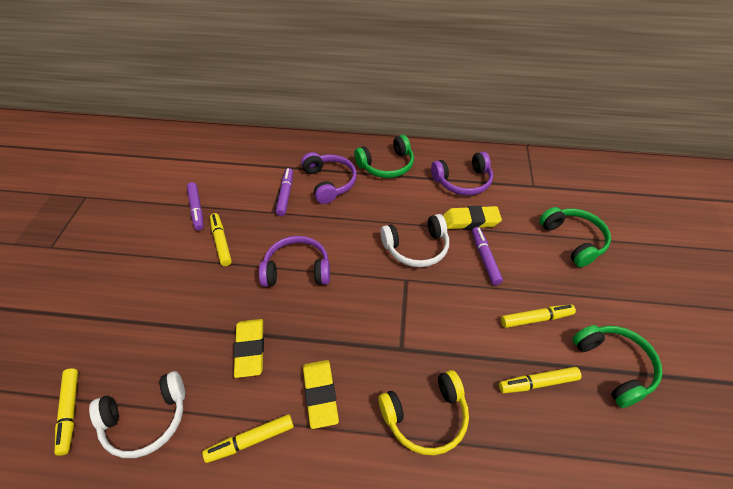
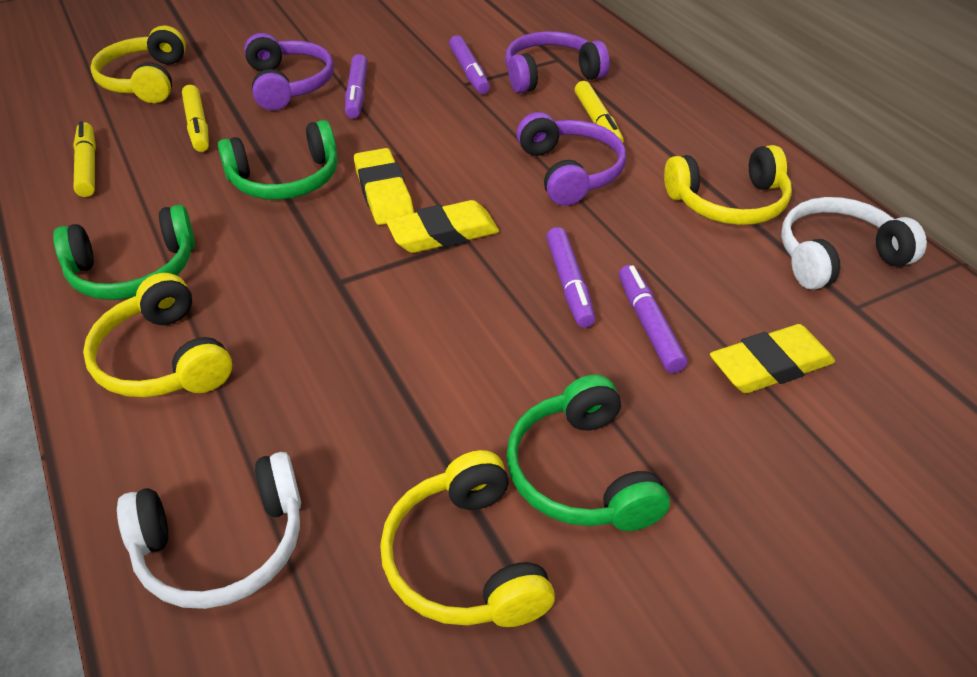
purple marker: [187,182,204,231] [276,168,293,216] [472,227,503,285] = 3 -> [345,54,368,119] [449,35,490,94] [546,227,595,328] [619,265,687,373] = 4
yellow headphones: [378,370,469,455] = 1 -> [83,273,232,397] [90,25,186,103] [380,450,555,627] [664,145,792,225] = 4
yellow marker: [55,368,78,456] [202,414,294,463] [210,213,232,266] [499,367,582,393] [501,304,576,328] = 5 -> [73,121,96,197] [182,85,209,152] [575,81,624,143] = 3

